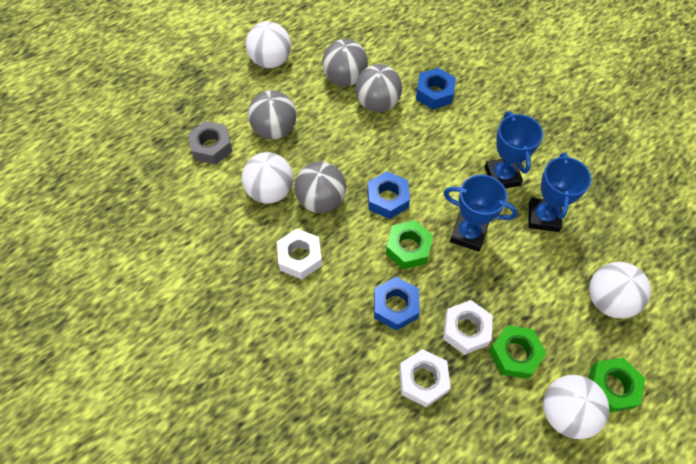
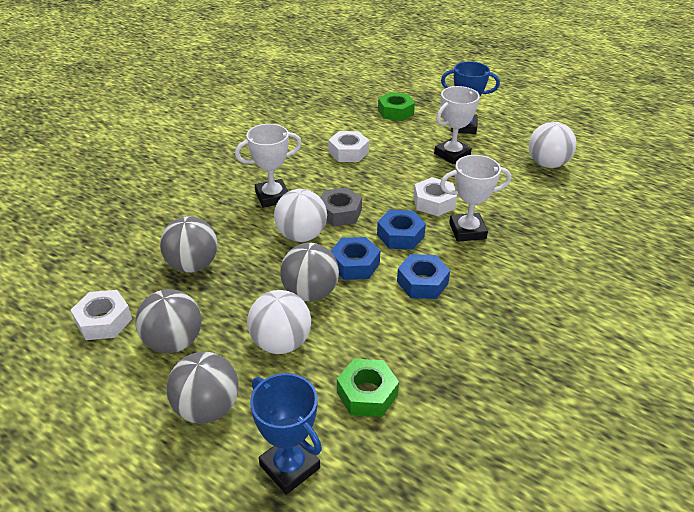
blue trophy: [444,175,518,252] [485,111,543,188] [528,153,591,232] = 3 -> [250,373,322,495] [441,61,500,134] = 2
green nut: [386,220,433,269] [489,325,547,379] [589,358,645,412] = 3 -> [337,359,399,417] [378,92,415,121] = 2
white ball: [242,152,293,204] [246,21,291,68] [543,375,609,439] [589,262,651,318] = 4 -> [247,290,311,354] [274,189,327,242] [529,122,576,168] = 3
white trophy: none = 0 -> [235,124,302,208] [434,86,480,164] [440,155,511,242] = 3

